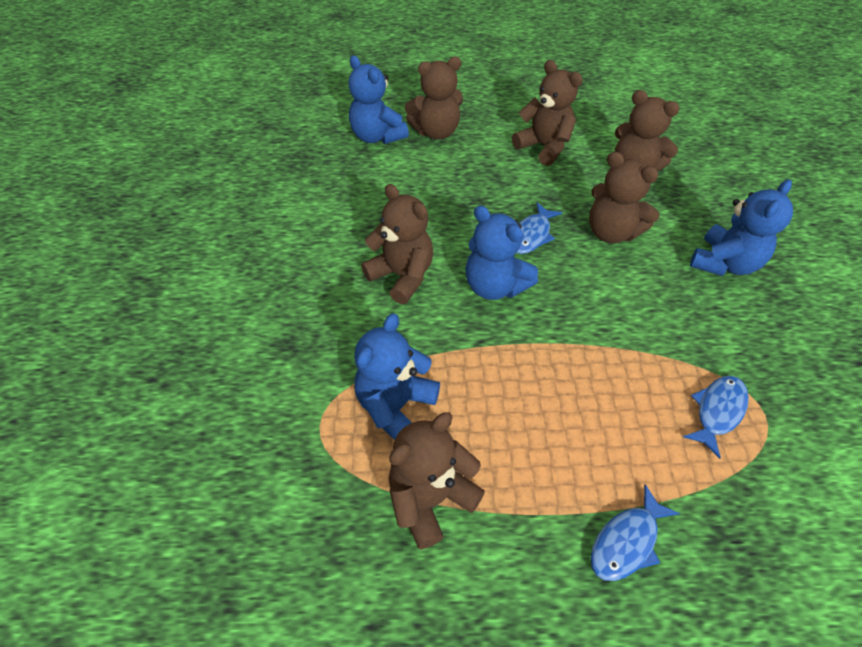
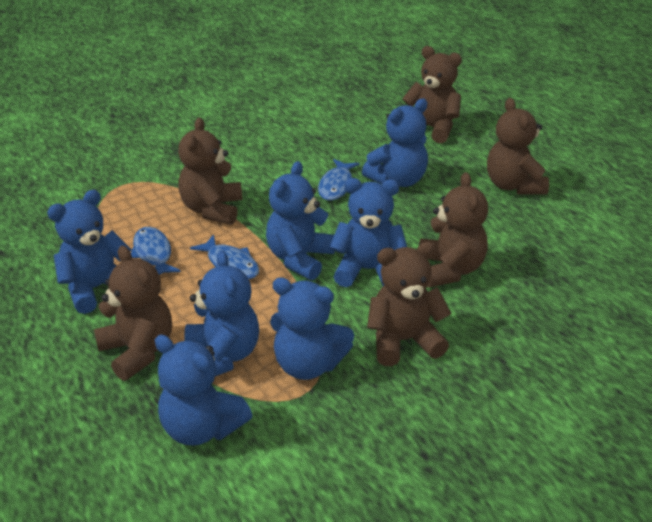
blue teddy bear: [348,55,409,144] [354,313,440,440] [465,205,538,300] [690,179,793,276] = 4 -> [47,190,131,314] [154,335,253,446] [184,250,259,376] [266,161,335,280] [270,278,354,380] [330,178,407,287] [362,99,428,187] = 7

